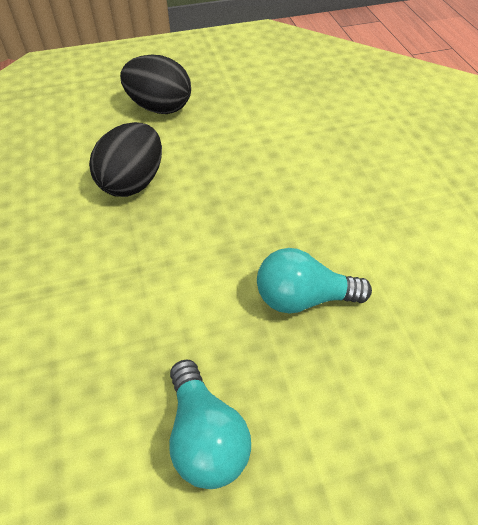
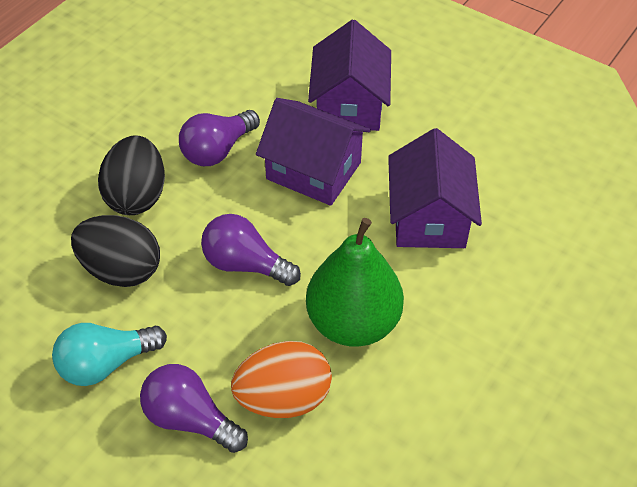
green pear: none = 0 -> [306,218,404,347] = 1
orange egg: none = 0 -> [231,341,332,418] = 1
purple house: none = 0 -> [256,98,371,206] [308,20,391,131] [388,128,482,248] = 3
purple light bulb: none = 0 -> [140,364,248,453] [179,110,260,166] [201,214,301,286] = 3
turquoise light bulb: [169,360,251,489] [257,248,372,313] = 2 -> [52,323,167,386] = 1

